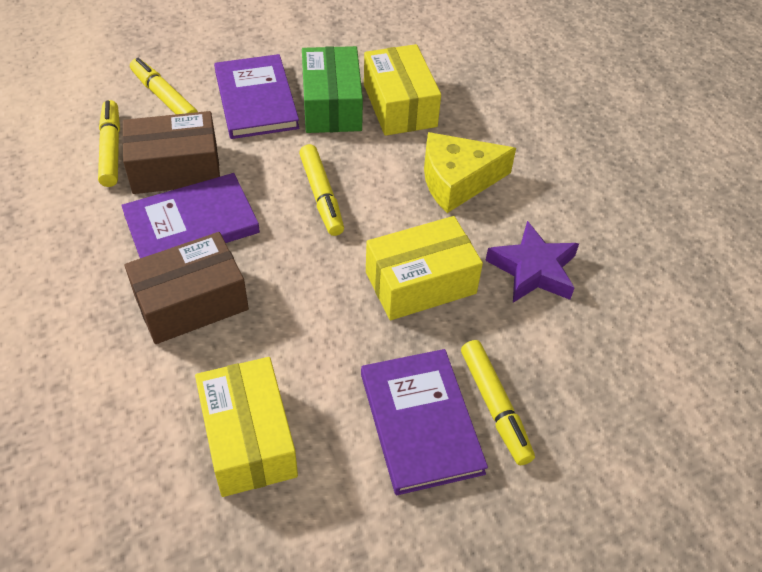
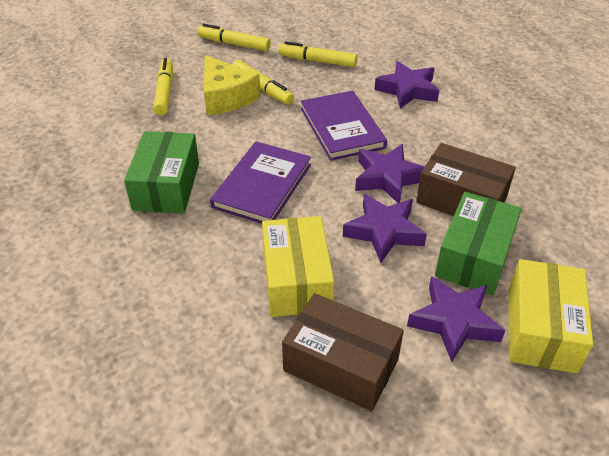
green box: [302,46,363,133] = 1 -> [124,131,199,213] [435,192,522,295] = 2
purple book: [121,173,260,258] [214,54,299,139] [361,349,488,495] = 3 -> [210,141,311,224] [301,91,387,161] = 2
purple star: [485,221,579,303] = 1 -> [343,194,427,263] [355,144,425,203] [374,61,439,109] [407,276,505,362] = 4
yellow box: [195,357,298,497] [364,44,441,136] [366,216,483,320] = 3 -> [262,216,334,317] [509,259,593,374] = 2

